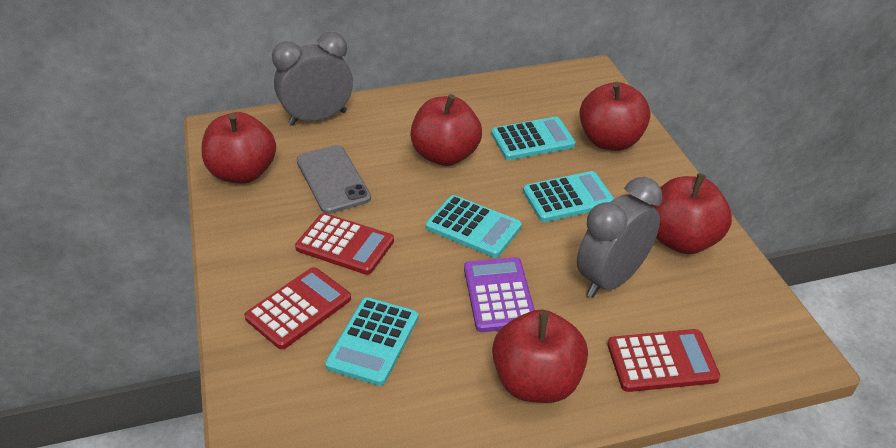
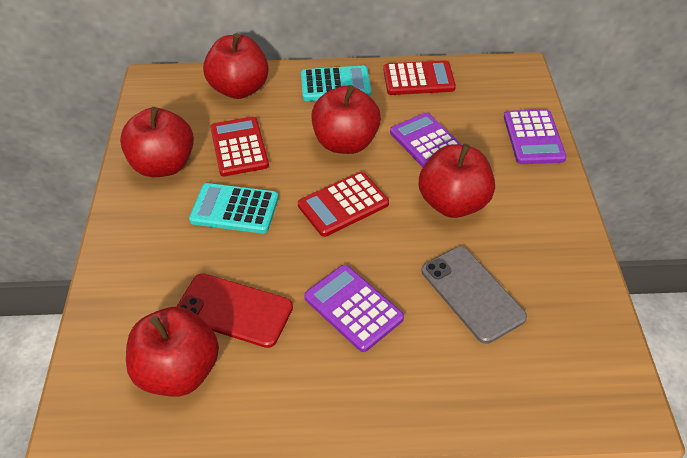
grey clock: [272,32,353,125] [577,177,663,298] = 2 -> none = 0
purple calculator: [464,257,535,332] = 1 -> [304,265,404,352] [390,113,462,167] [504,109,567,164] = 3
red phone: none = 0 -> [176,273,293,348] = 1
turquoise calculator: [325,297,418,386] [426,195,522,258] [491,117,576,160] [523,171,614,222] = 4 -> [189,183,279,234] [301,66,371,101] = 2

